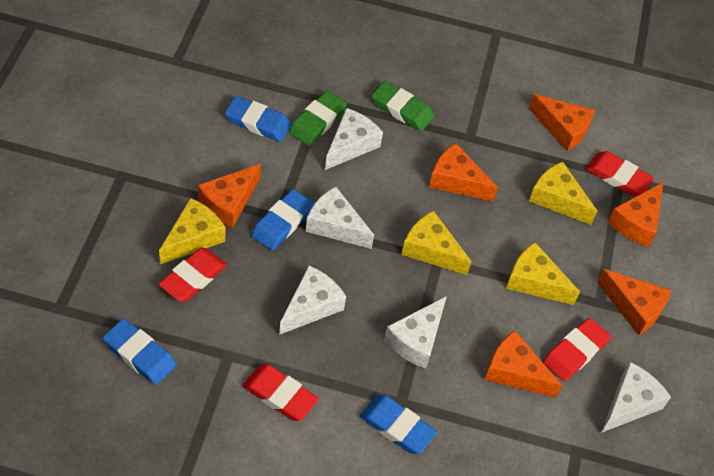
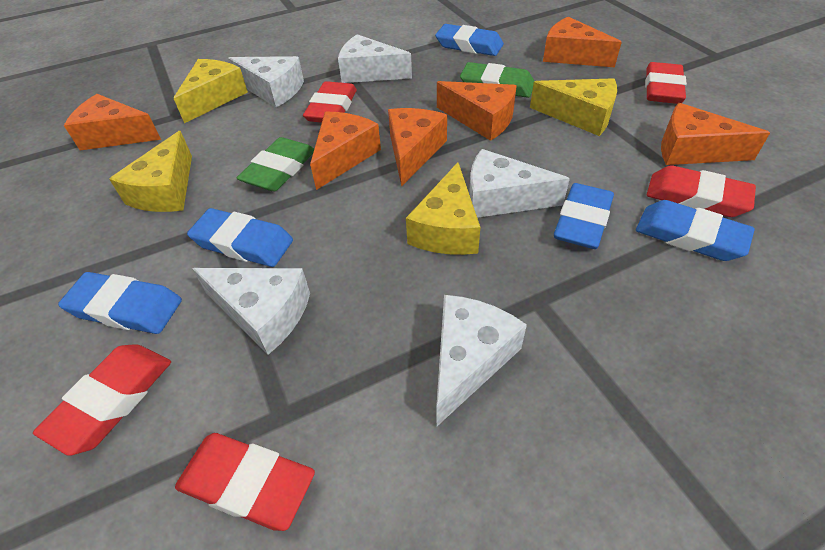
blue eraser: [103,318,176,385] [225,96,292,142] [251,189,314,250] [360,395,437,454] = 4 -> [58,272,182,334] [187,208,293,267] [435,24,504,56] [554,183,614,249] [636,200,755,261] = 5
red eraser: [158,248,227,302] [242,364,319,421] [543,318,611,381] [586,151,654,196] = 4 -> [33,344,171,456] [175,433,315,531] [303,81,357,123] [645,62,687,104] [646,165,756,217] = 5

